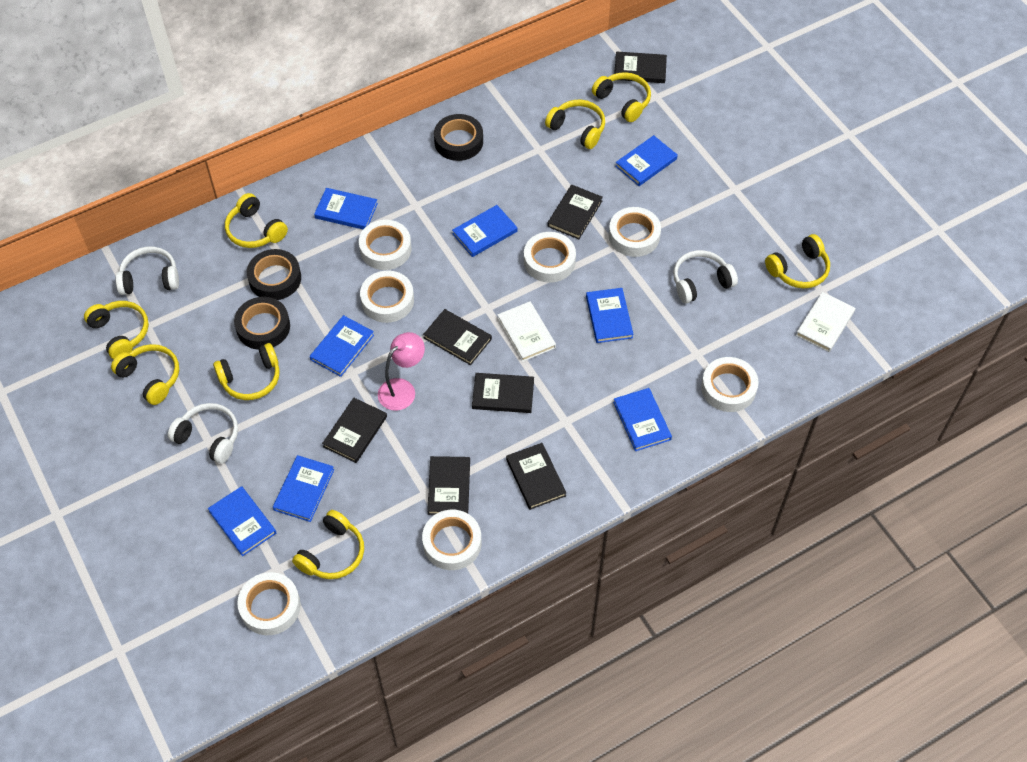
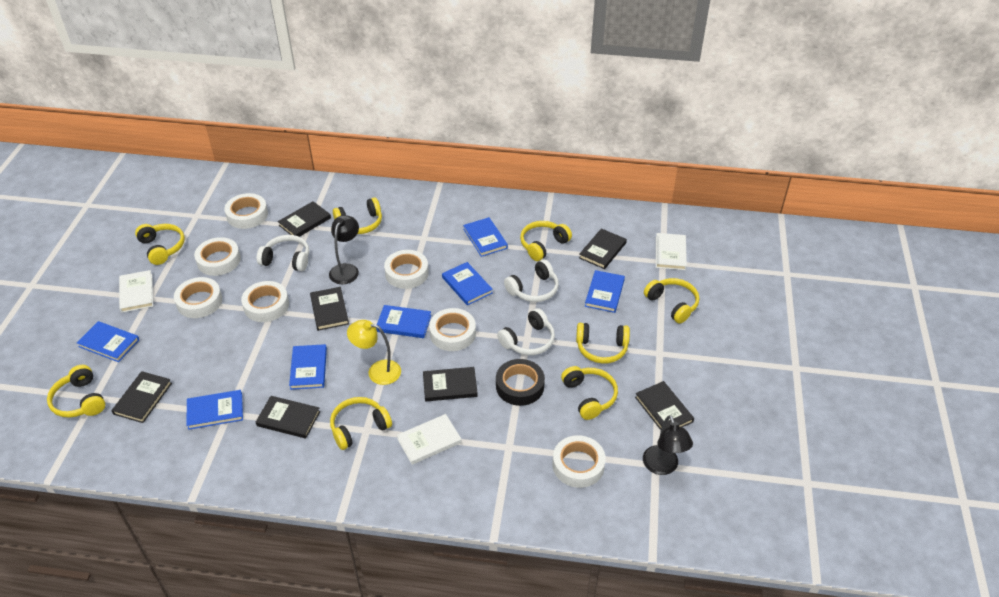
black lamp: none = 0 -> [329,215,359,284] [643,415,693,475] = 2
black tape: [234,297,290,350] [247,249,301,300] [434,114,483,161] = 3 -> [496,359,545,406] = 1
blue book: [208,486,276,556] [273,455,334,522] [310,315,374,377] [314,188,378,229] [452,205,517,257] [586,288,634,343] [613,388,672,451] [615,135,678,186] = 8 -> [77,321,139,362] [186,390,243,430] [289,344,327,390] [376,305,431,338] [442,262,493,305] [463,217,508,257] [585,270,625,313] = 7
pink lamp: [378,332,425,411] = 1 -> none = 0
white book: [497,301,556,362] [796,292,855,352] = 2 -> [119,270,153,313] [397,414,462,465] [656,233,687,270] = 3
yellow lamp: none = 0 -> [347,320,401,385] = 1

